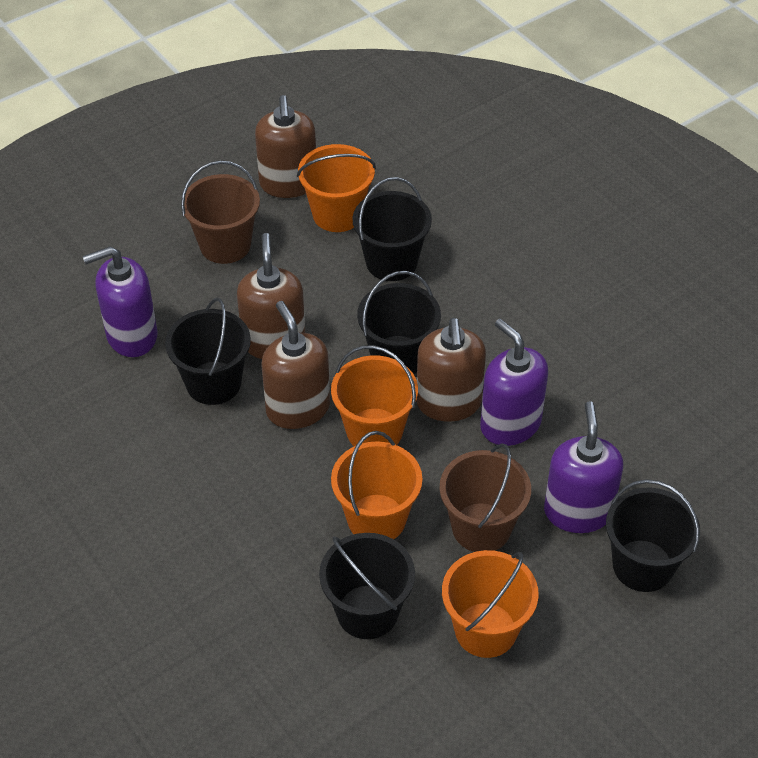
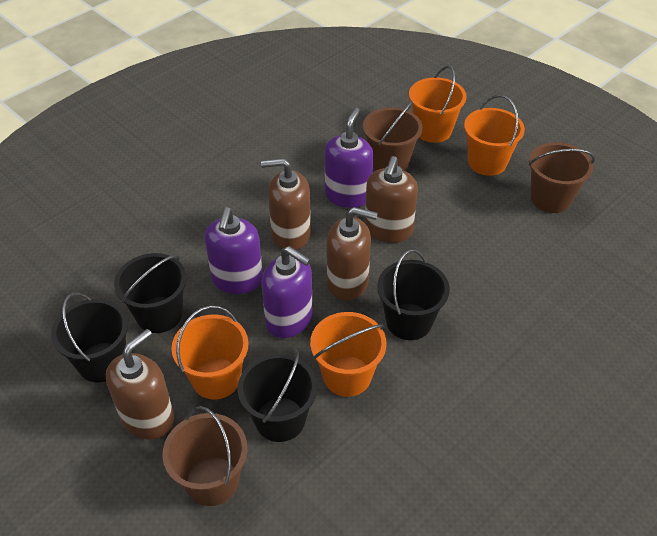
black bucket: [165,298,251,405] [319,533,415,639] [353,177,432,281] [357,271,441,374] [606,479,700,592] = 5 -> [51,293,128,383] [114,253,187,333] [238,350,317,442] [377,249,450,340] = 4
brown bucket: [181,160,260,264] [439,443,531,552] = 2 -> [162,406,248,506] [363,101,423,171] [529,142,595,213] = 3

